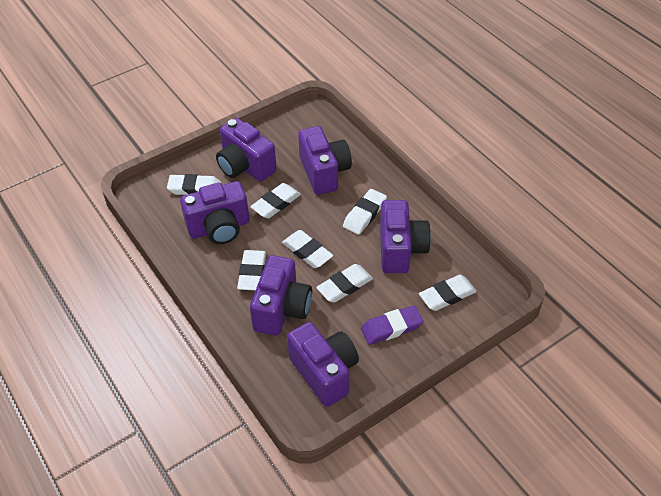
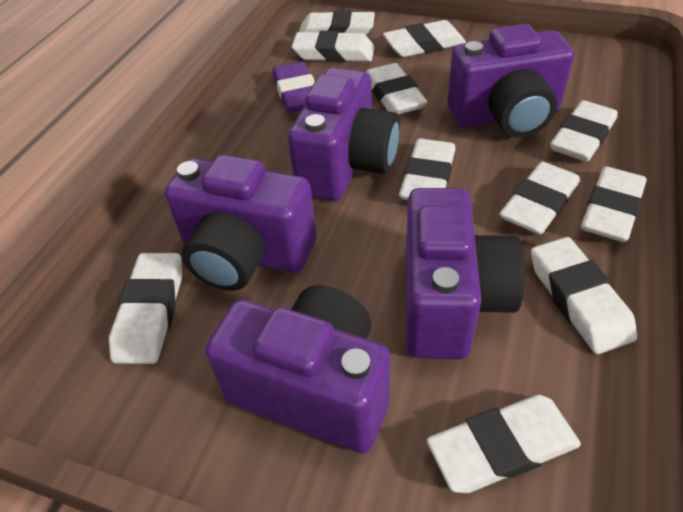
purple camera: [180,181,249,244] [216,118,277,182] [250,255,312,336] [287,322,359,407] [298,126,352,195] [380,200,431,273] = 6 -> [165,155,317,291] [205,285,390,454] [288,68,400,201] [406,188,526,359] [447,24,574,137] = 5
white eraser: [167,174,221,195] [237,250,266,290] [250,183,301,219] [282,230,333,268] [316,264,373,303] [343,189,387,235] [419,275,477,311] = 7 -> [109,253,182,364] [292,31,374,62] [299,10,375,35] [366,63,427,114] [383,20,466,57] [399,138,455,200] [427,395,581,493] [499,162,580,234] [531,237,637,354] [550,100,618,162] [581,166,647,242] = 11

